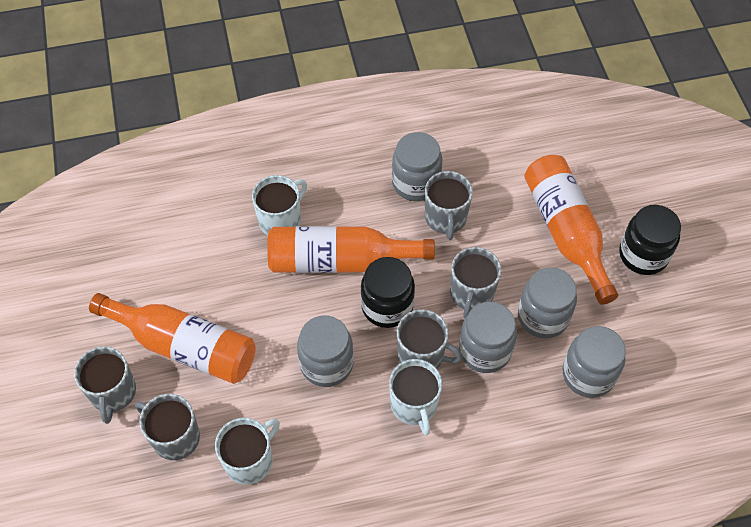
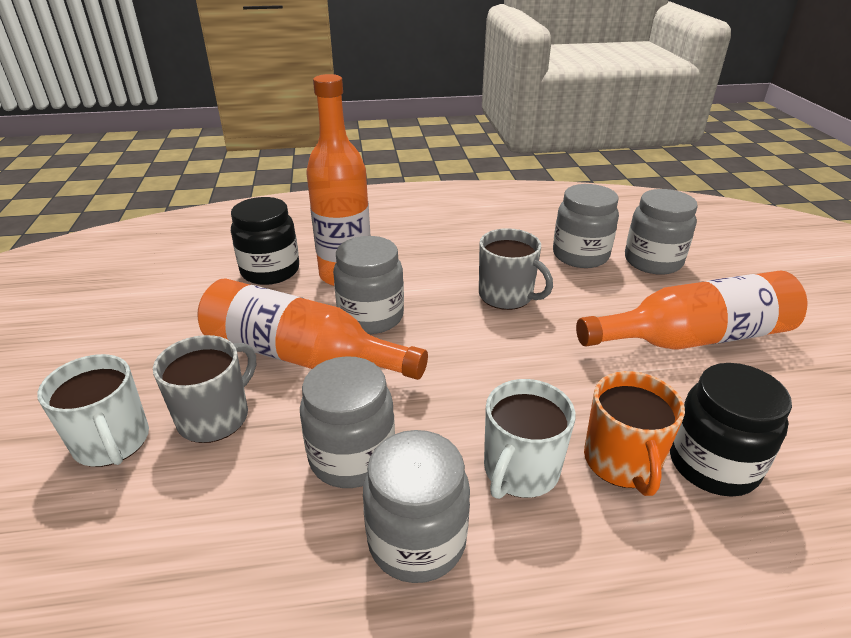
grey mug: [74,347,136,424] [135,394,200,460] [397,309,463,369] [425,171,473,240] [450,247,502,318] = 5 -> [153,335,256,443] [479,228,553,310] = 2
orange mug: none = 0 -> [584,371,685,496] = 1
white mug: [215,418,280,485] [252,175,307,235] [389,359,442,436] = 3 -> [37,354,149,467] [484,379,576,499] = 2

